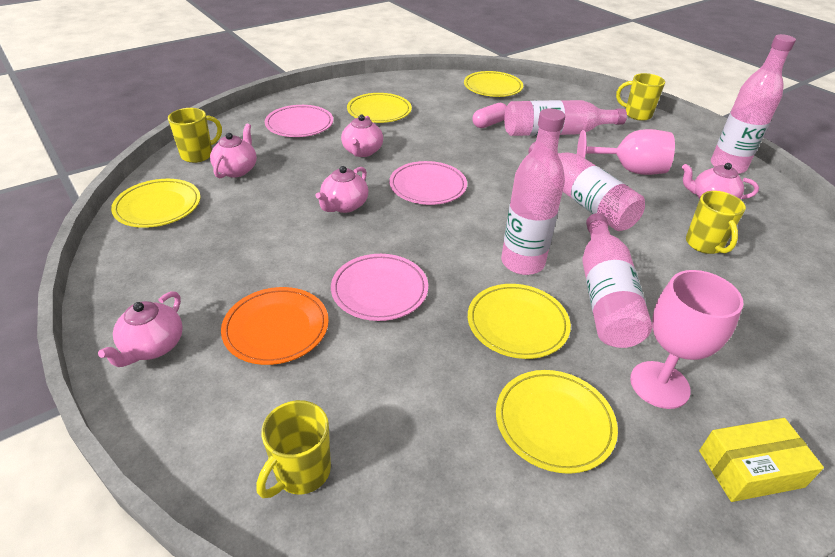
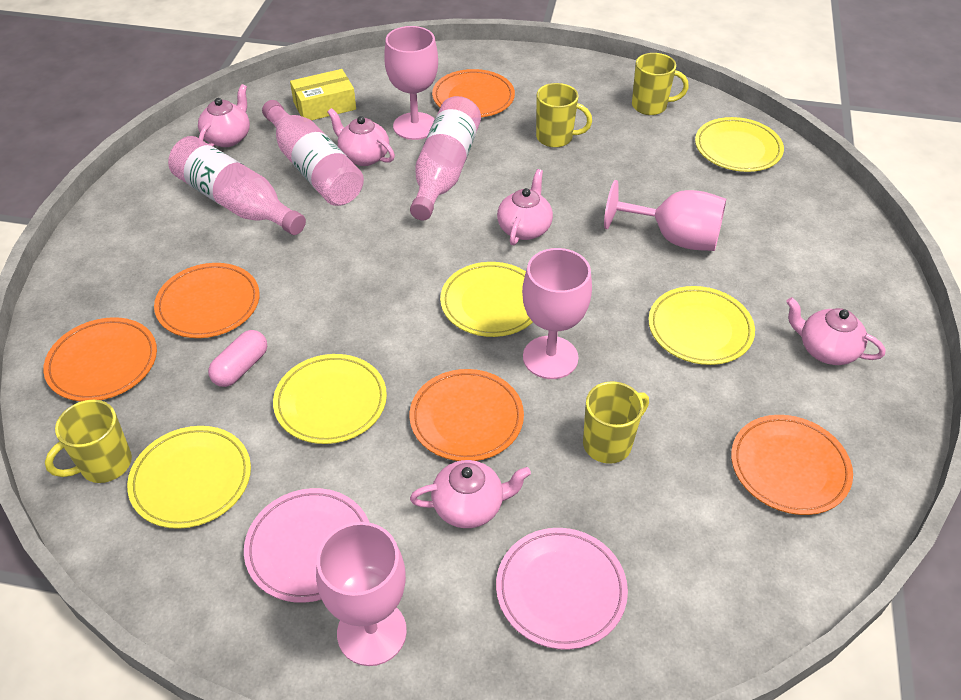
orange plate: [221,287,329,365] = 1 -> [43,317,157,401] [154,263,260,338] [410,369,524,461] [432,69,515,117] [731,415,853,515] = 5
pink bottle: [501,108,565,275] [504,100,627,136] [528,142,645,231] [583,213,652,348] [711,34,796,174] = 5 -> [168,136,306,235] [262,100,364,206] [410,96,481,220] = 3
pink goblet: [577,129,675,175] [630,270,743,409] = 2 -> [316,522,407,666] [384,26,438,140] [522,248,592,379] [604,180,726,251] = 4
pink plate: [265,105,333,137] [331,254,428,321] [389,161,467,205] = 3 -> [244,488,369,603] [496,528,628,650] = 2

